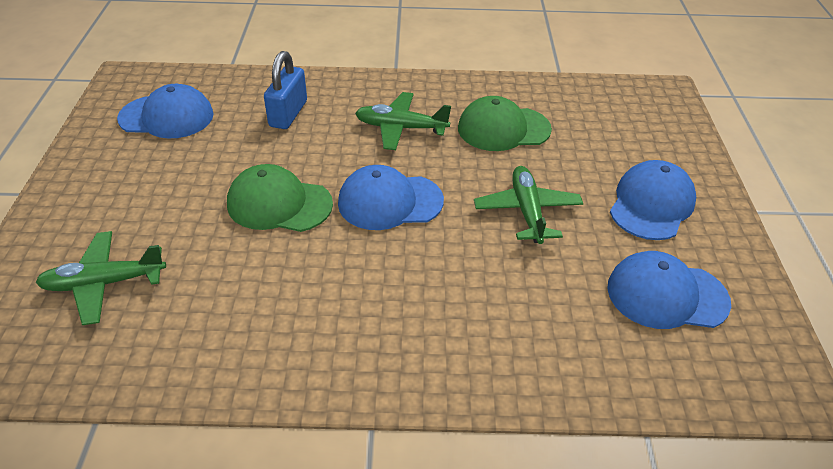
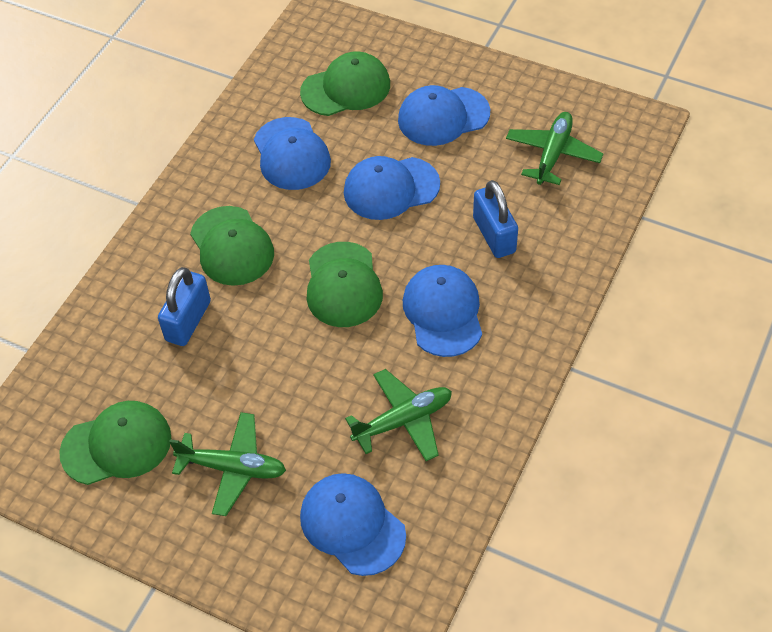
blue cap: [117,84,214,138] [338,165,444,230] [607,251,731,329] [610,160,696,240] = 4 -> [254,117,331,190] [300,473,406,576] [344,156,440,220] [398,85,490,146] [403,265,482,357] = 5
blue padlock: [264,51,307,129] = 1 -> [158,267,211,346] [473,180,518,258] = 2
green cap: [227,164,333,232] [458,96,552,151] = 2 -> [59,401,171,485] [190,206,274,286] [300,51,390,116] [307,242,383,327] = 4

